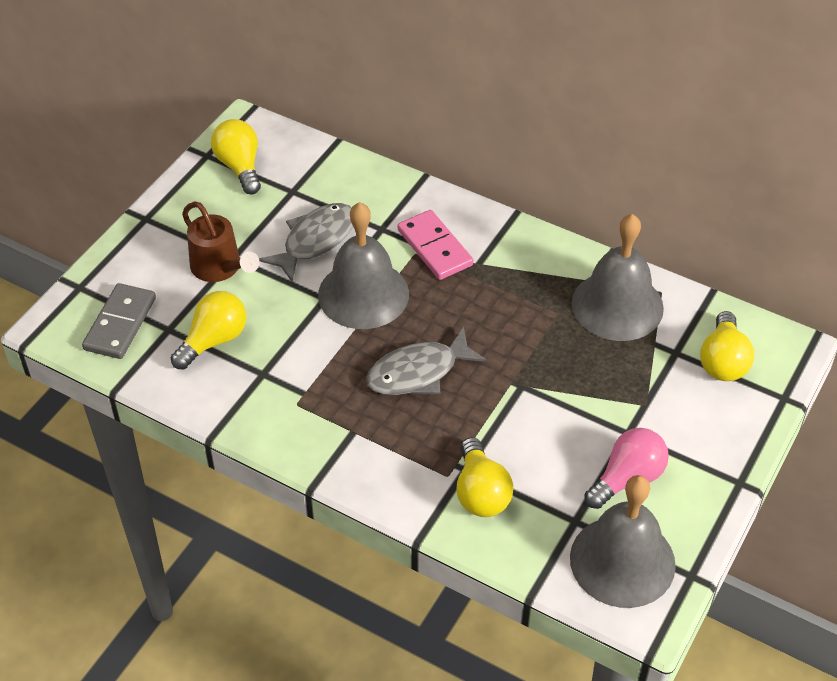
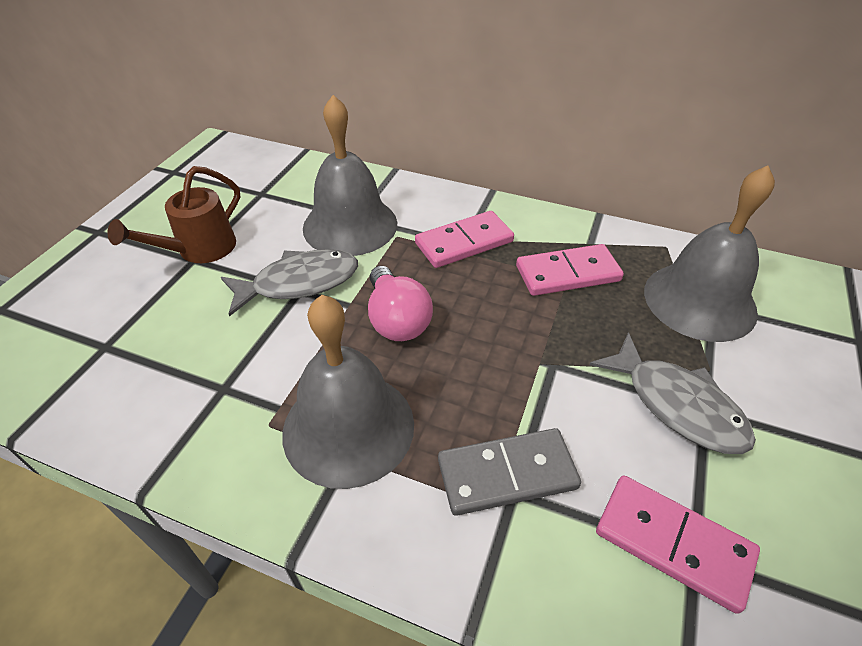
pink domino: [398,210,473,280] = 1 -> [415,211,514,268] [516,244,624,296] [596,476,760,614] = 3
yellow light bulb: [171,291,247,369] [211,119,261,194] [456,437,514,517] [700,311,754,381] = 4 -> none = 0

